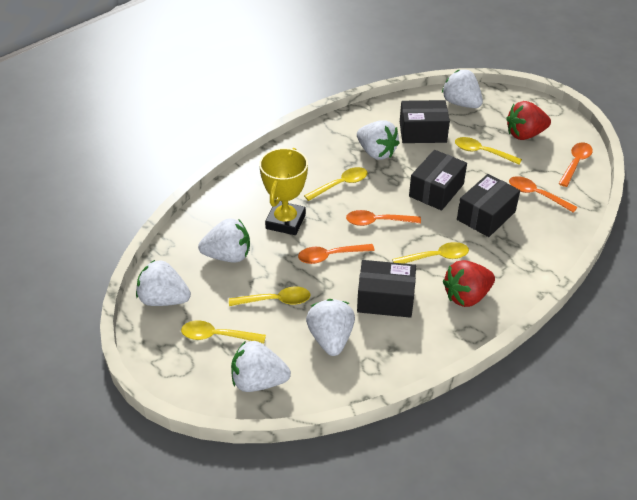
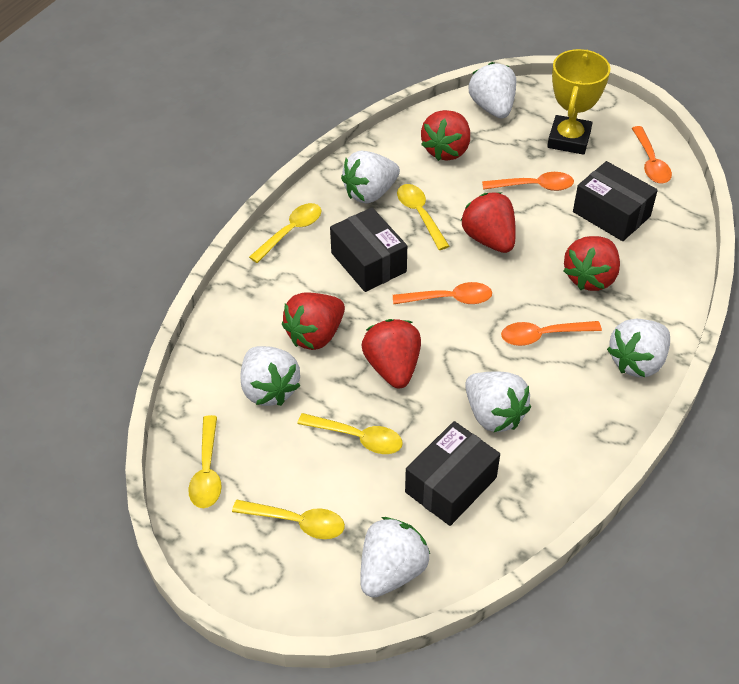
black box: [357,260,416,318] [400,100,450,143] [409,150,467,211] [457,174,520,237] = 4 -> [330,207,407,292] [405,421,500,526] [573,161,658,241] = 3
red strawberry: [443,260,495,307] [506,101,551,140] = 2 -> [282,292,345,350] [361,319,421,388] [421,110,470,161] [461,192,516,253] [563,236,620,291] = 5

